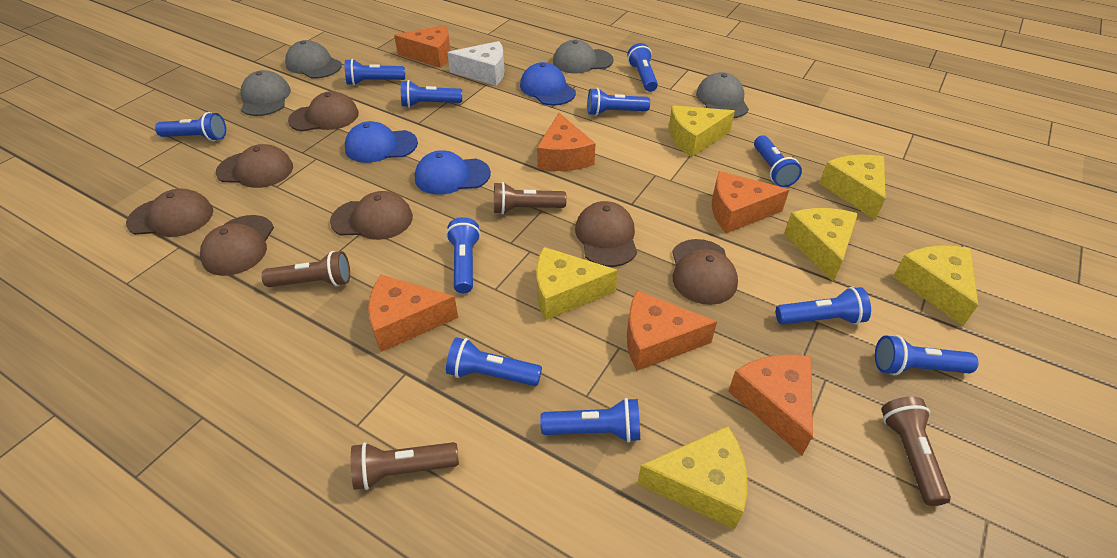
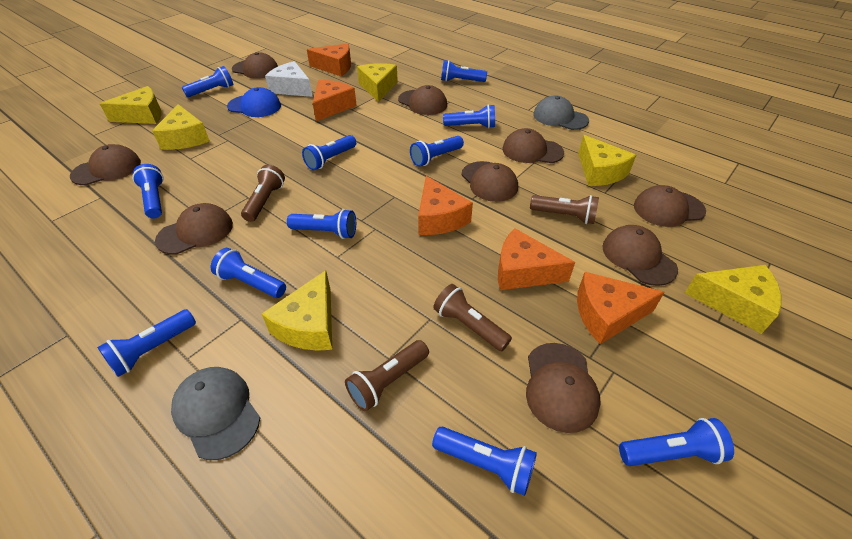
blue cap: [345,121,418,163] [415,150,491,195] [520,62,576,106] = 3 -> [227,87,281,117] = 1
brown cap: [126,189,213,237] [200,215,274,276] [216,144,293,188] [288,91,359,132] [330,191,413,240] [575,201,637,267] [672,239,738,305] = 7 -> [70,144,141,185] [155,203,233,255] [232,52,278,79] [398,85,447,115] [461,161,518,202] [503,128,564,163] [526,343,601,433] [602,225,678,286] [634,185,706,227] = 9
grey cap: [240,70,291,116] [285,40,342,79] [553,40,614,73] [696,72,749,118] = 4 -> [171,367,260,460] [533,95,589,130] = 2
orange cheese: [368,275,458,352] [394,25,450,68] [537,113,596,171] [627,291,717,371] [712,171,789,233] [728,355,813,456] = 6 -> [307,44,351,76] [313,80,357,121] [418,176,473,235] [498,228,575,290] [577,272,664,344] = 5

